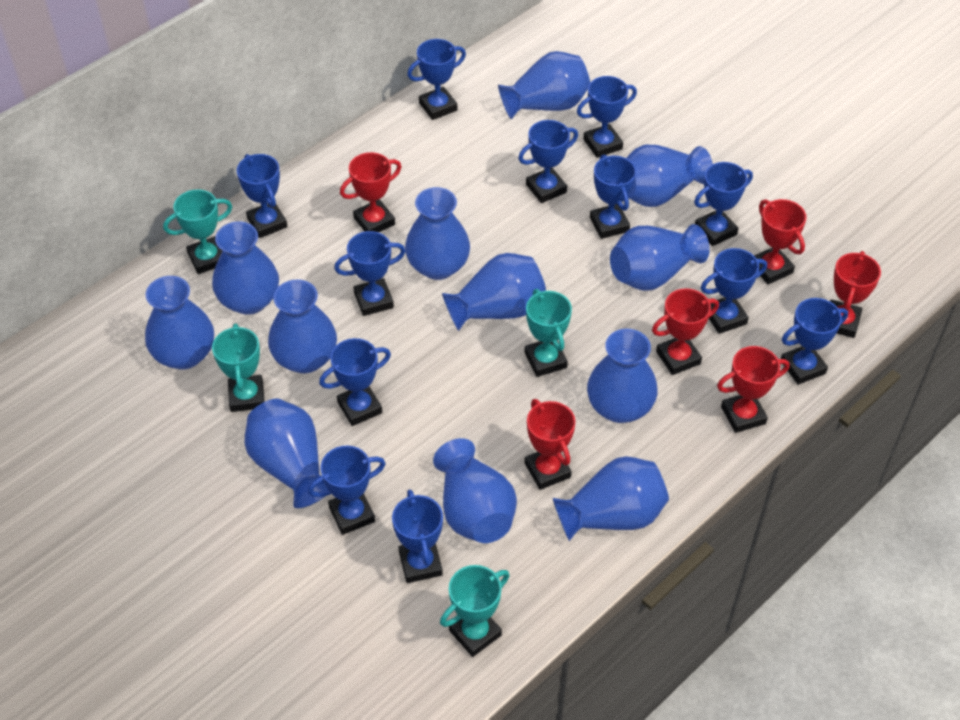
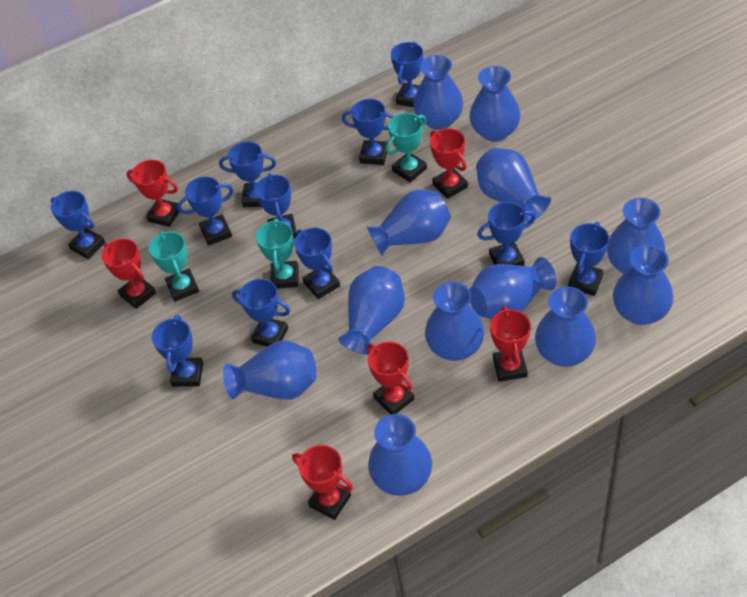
blue trophy: [237,154,287,238] [308,446,386,535] [319,338,391,426] [334,231,406,316] [392,490,443,583] [407,39,466,120] [518,120,578,203] [577,76,637,158] [590,154,636,239] [694,162,753,246] [701,248,767,334] [781,298,848,385] = 12 -> [51,191,105,259] [152,315,203,387] [177,177,233,246] [219,141,276,207] [232,279,290,347] [255,173,297,239] [294,227,340,299] [342,99,394,165] [391,41,423,107] [477,202,536,266] [568,222,609,296] = 11
turquoise trophy: [163,189,232,274] [212,324,264,412] [440,565,510,657] [525,289,572,377] = 4 -> [149,231,199,302] [256,218,299,289] [386,113,427,182] = 3

